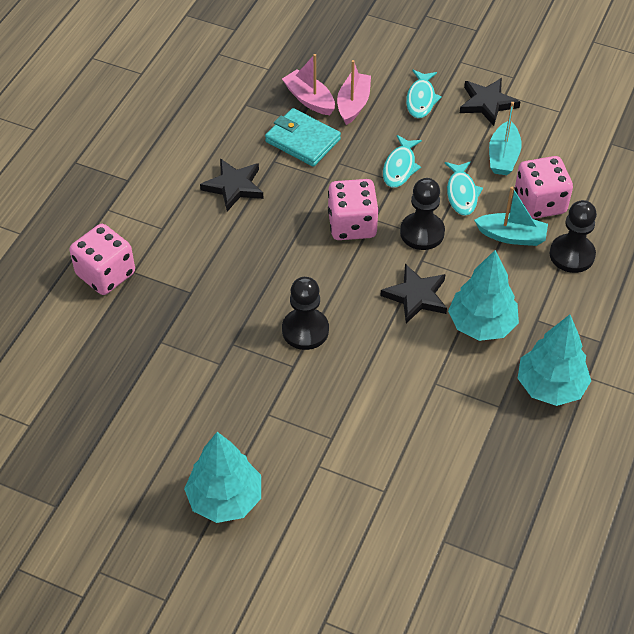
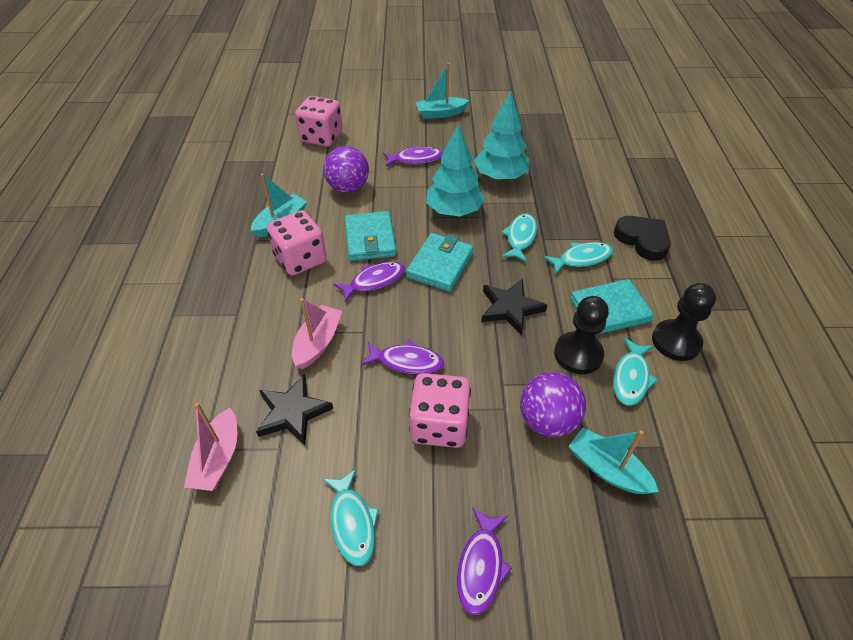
black heart: none = 0 -> [614,216,671,261] = 1
black pawn: [282,277,329,350] [400,178,445,250] [550,200,597,273] = 3 -> [554,296,609,374] [652,283,716,361] = 2
black star: [200,159,264,212] [380,264,447,324] [460,78,520,126] = 3 -> [256,374,333,445] [481,279,547,335] = 2
purple ball: none = 0 -> [323,146,369,193] [520,372,586,437] = 2
purple fish: none = 0 -> [333,262,405,302] [361,340,444,374] [383,146,443,166] [457,507,512,615] = 4
turquoise boat: [474,187,548,246] [489,102,522,175] = 2 -> [251,174,307,237] [416,63,469,119] [568,428,659,494] = 3
turquoise fish: [383,135,422,188] [406,70,442,118] [445,161,483,216] = 3 -> [323,469,379,566] [501,214,537,262] [544,242,613,274] [613,338,658,406] = 4
turquoise tree: [184,432,261,523] [448,250,519,341] [518,315,591,406] = 3 -> [426,125,485,216] [474,91,529,181] = 2
turquoise wallet: [265,108,341,167] = 1 -> [344,211,397,261] [406,233,474,292] [570,279,654,335] = 3

